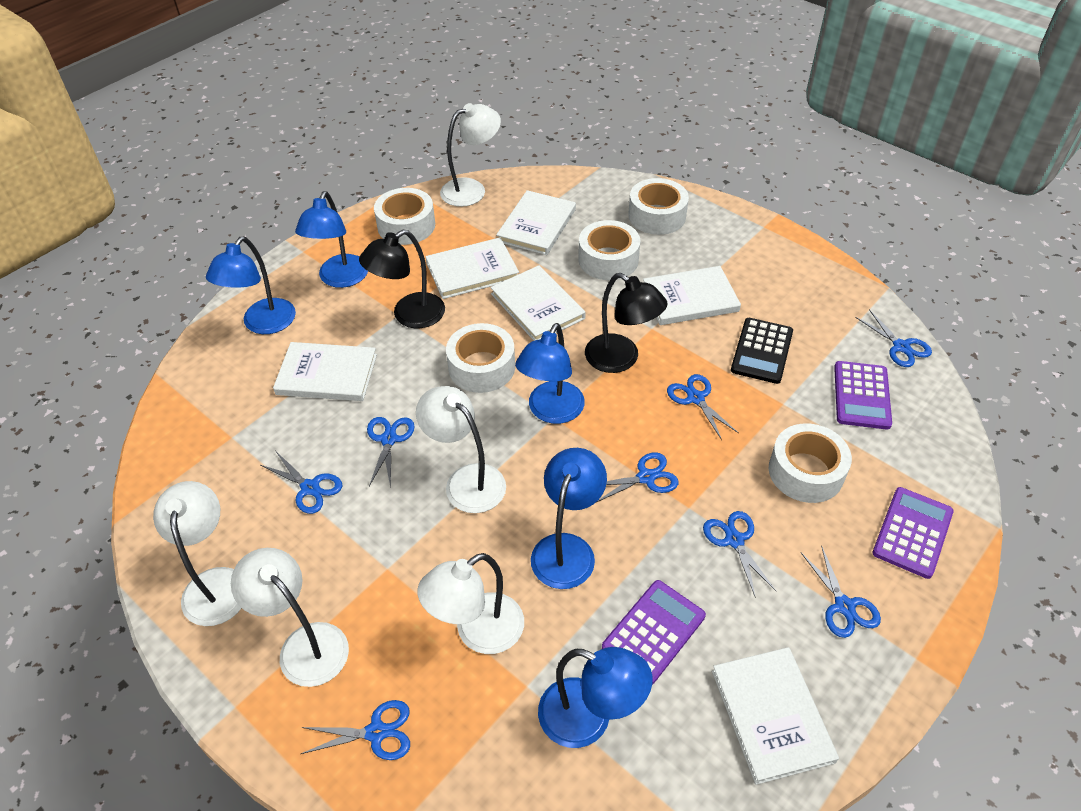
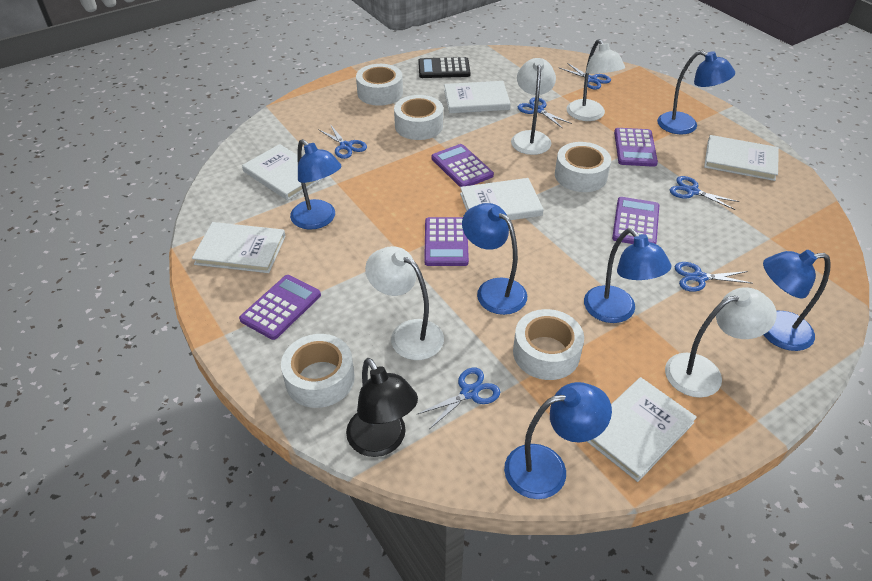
black lamp: [359,230,445,328] [585,273,668,373] = 2 -> [346,358,418,457] = 1
blue lamp: [206,236,296,334] [295,191,368,288] [515,323,585,424] [531,448,607,589] [538,647,653,748] = 5 -> [290,139,341,230] [462,203,527,315] [504,382,612,499] [584,228,671,323] [657,51,735,134] [763,250,831,351] = 6
blue scissors: [259,452,342,514] [301,700,410,760] [367,417,415,488] [597,452,679,502] [667,374,738,440] [703,511,776,596] [801,545,881,638] [855,309,932,367] = 8 -> [318,124,367,159] [418,368,500,429] [518,97,572,128] [560,63,611,90] [670,176,740,210] [675,262,753,292] = 6
purple calculator: [602,580,706,685] [834,361,892,430] [873,487,954,579] = 3 -> [239,275,321,340] [424,217,469,266] [431,144,494,187] [612,197,659,244] [614,128,658,167] = 5
white lamp: [153,481,241,626] [231,548,349,687] [416,386,506,513] [417,553,524,654] [440,103,501,207] = 5 -> [365,246,444,360] [511,58,556,155] [567,39,625,121] [665,287,777,398] = 4

